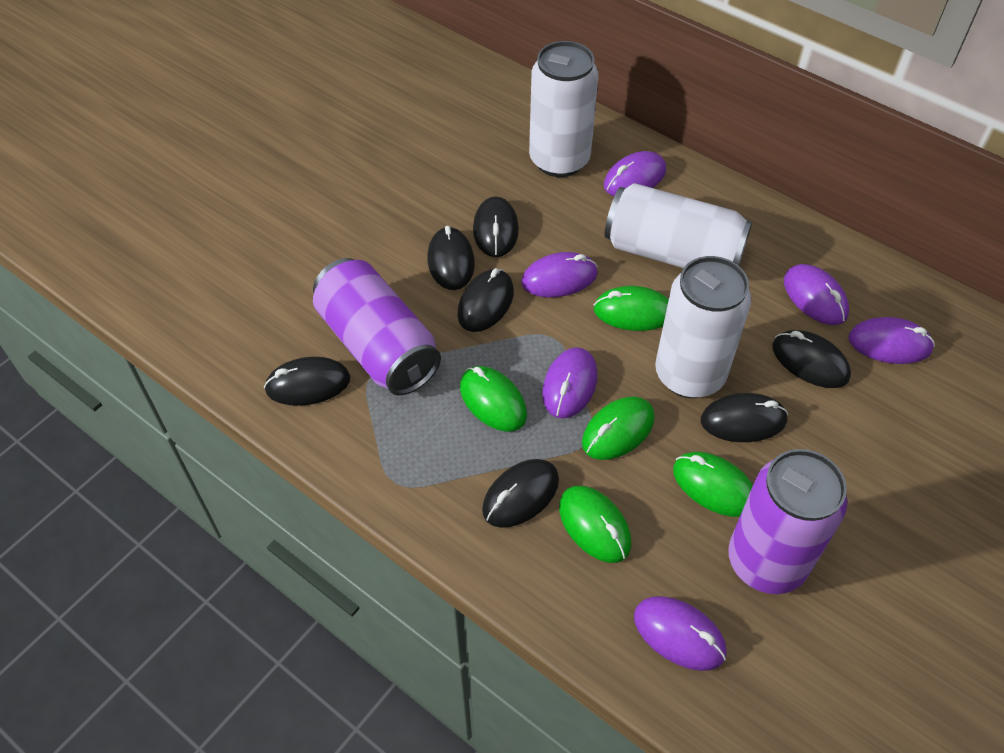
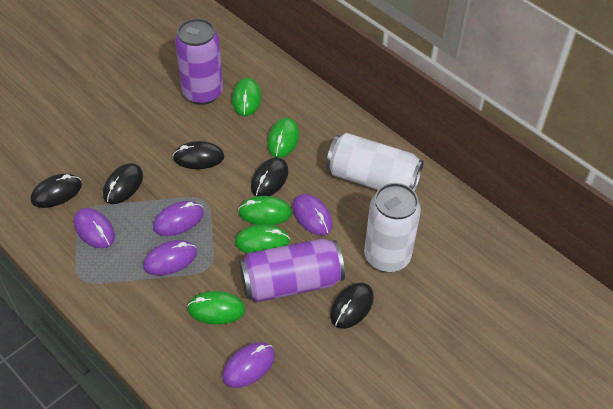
black mouse: [264,357,350,406] [427,226,475,290] [457,268,514,332] [473,196,519,257] [482,459,559,528] [701,393,788,442] [772,330,851,388] = 7 -> [30,174,82,208] [103,163,143,204] [173,141,225,169] [251,157,289,197] [330,283,374,329] = 5
purple mouse: [521,252,598,297] [542,347,598,419] [604,151,666,196] [634,596,727,671] [784,264,849,325] [848,317,935,364] = 6 -> [74,208,115,248] [143,240,197,276] [153,201,204,236] [222,342,275,388] [292,194,333,235] = 5
white can: [529,41,598,177] [604,183,752,268] [655,256,751,398] = 3 -> [326,133,424,191] [364,183,421,272] = 2

